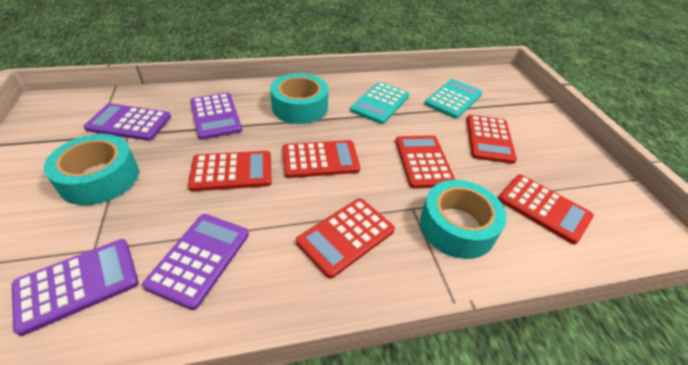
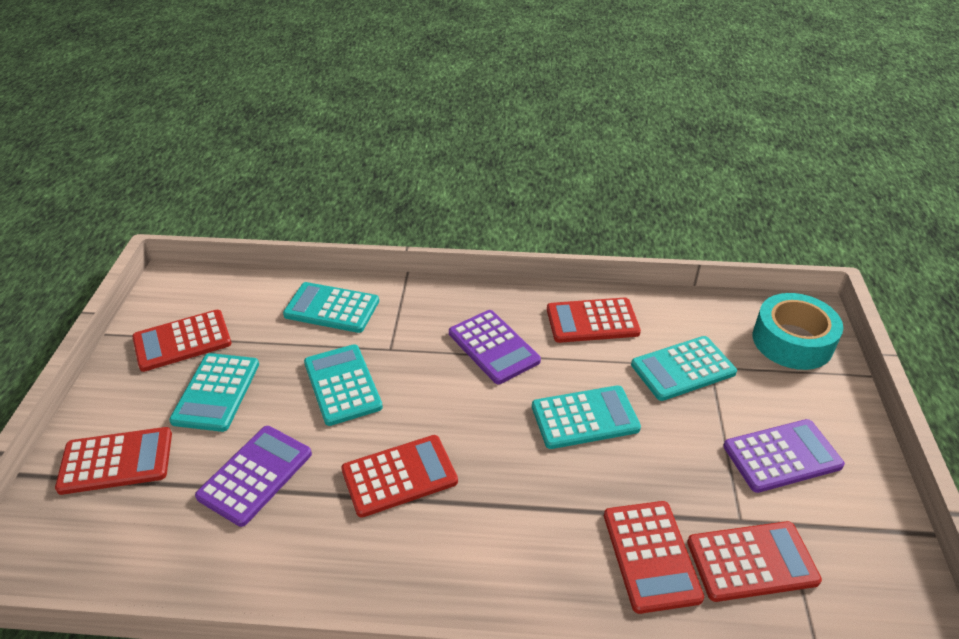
purple calculator: [12,239,139,336] [84,103,171,141] [142,214,249,310] [190,93,242,140] = 4 -> [195,426,312,527] [449,310,541,384] [723,419,845,493] = 3
turquoise calculator: [350,82,409,124] [425,79,482,119] = 2 -> [169,353,259,432] [283,282,379,333] [304,344,383,426] [532,385,641,449] [631,336,737,401] = 5
turquoise tape: [44,134,139,205] [270,73,328,124] [420,180,506,259] = 3 -> [753,293,843,370] = 1

